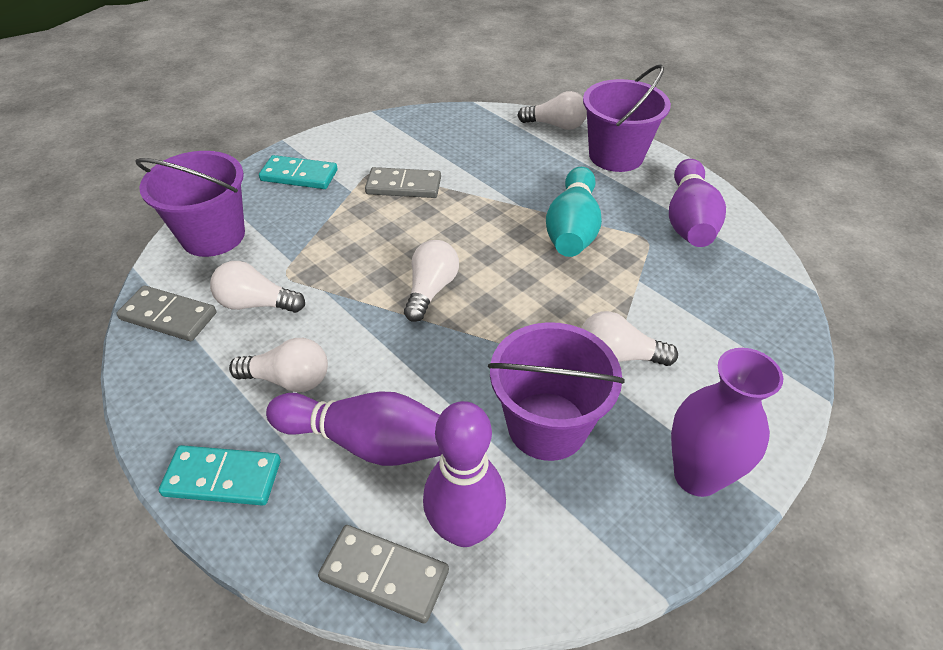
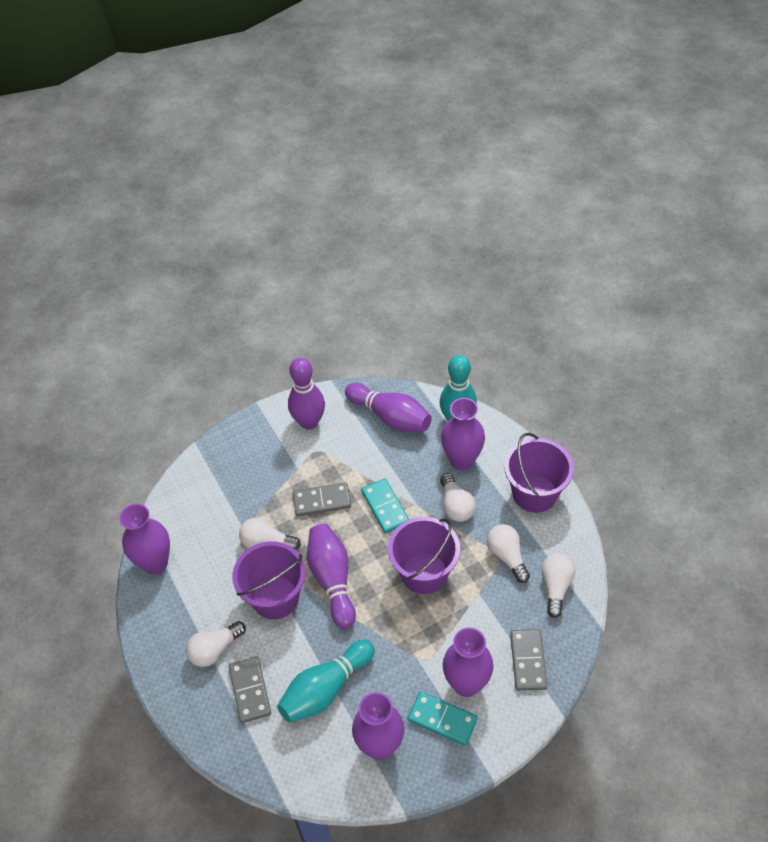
purple vase: [671,348,783,497] = 1 -> [119,504,170,574] [352,692,404,760] [441,398,485,471] [443,627,493,697] = 4
turquoise bowling pin: [546,167,602,257] = 1 -> [277,640,375,723] [440,355,477,420] = 2

